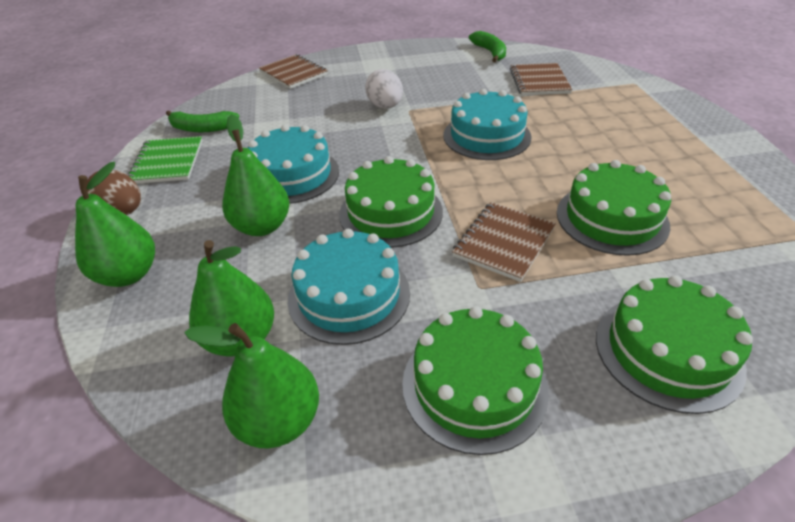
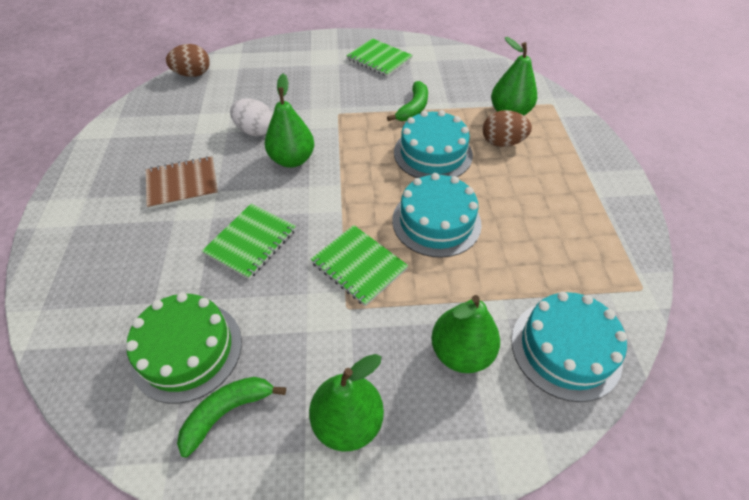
brown egg: [86,170,141,215] = 1 -> [166,44,210,77] [483,110,532,147] = 2
brown notebook: [259,54,328,89] [452,202,556,282] [510,63,572,95] = 3 -> [146,156,218,209] = 1
green cake: [339,156,443,248] [402,306,549,455] [557,160,671,256] [596,276,753,414] = 4 -> [126,293,242,404] = 1
green notebook: [128,136,203,184] = 1 -> [202,204,296,279] [311,225,408,306] [346,38,413,77] = 3

